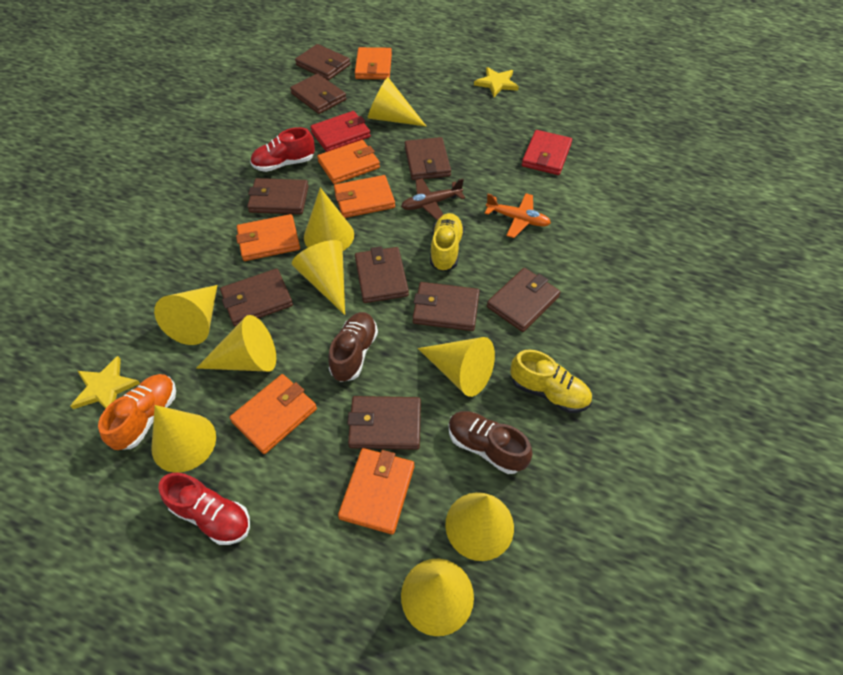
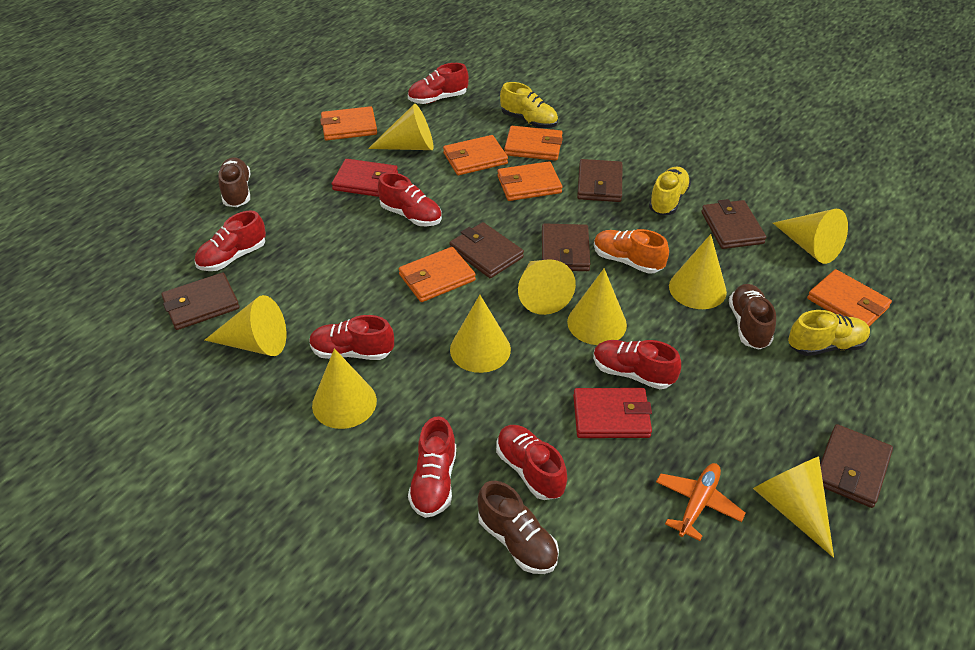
brown plane: [401,178,465,221] = 1 -> none = 0
brown shoe: [328,312,378,382] [449,411,533,474] = 2 -> [218,158,251,207] [477,481,559,574] [729,284,776,349] = 3
brown wallet: [220,269,293,326] [247,178,309,214] [290,74,347,114] [295,44,350,80] [347,396,421,450] [355,246,409,303] [405,137,451,180] [413,282,480,331] [487,268,561,332] = 9 -> [161,273,240,330] [449,222,524,278] [542,224,590,271] [577,159,622,202] [701,199,766,249] [820,424,893,508] = 6
red shoe: [158,472,250,545] [250,127,315,172] = 2 -> [195,211,266,271] [309,315,394,360] [378,172,442,226] [408,63,469,104] [408,416,456,518] [496,425,567,500] [593,340,681,389] = 7
yellow shoe: [430,213,464,272] [510,349,592,413] = 2 -> [500,82,558,128] [649,167,691,215] [788,310,870,356] = 3
yellow star: [71,356,140,409] [474,67,519,97] = 2 -> none = 0

